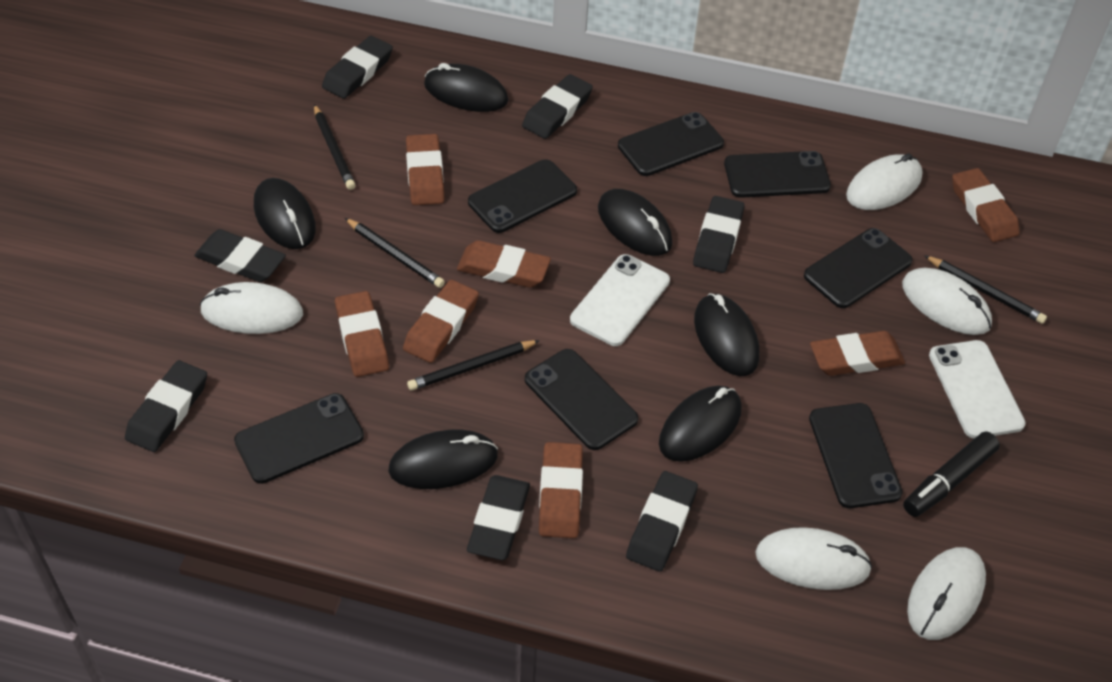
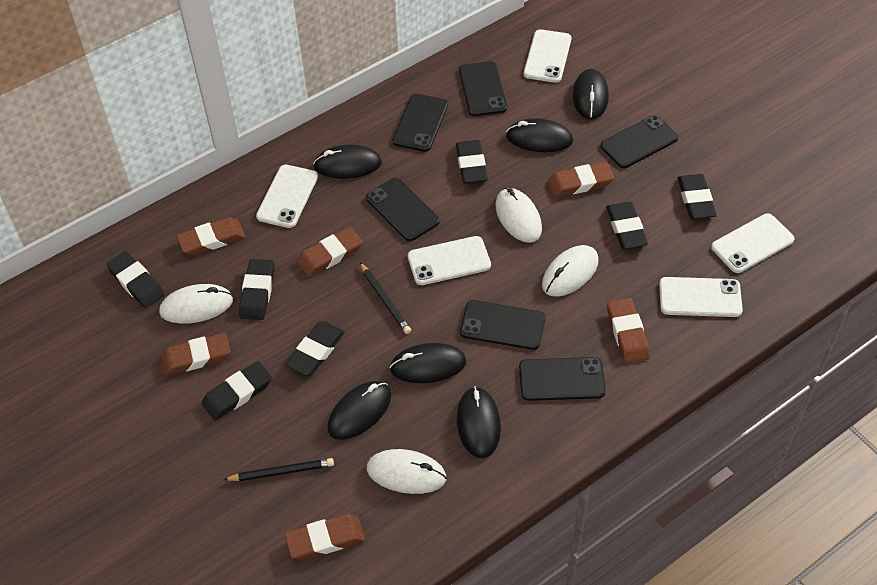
black marker: [903,431,1000,517] = 1 -> none = 0
black pencil: [314,104,356,190] [345,218,445,288] [407,340,540,391] [924,255,1047,324] = 4 -> [223,458,334,481] [360,262,411,334] = 2
black phone: [234,393,364,484] [468,159,577,233] [525,349,638,450] [618,112,724,176] [724,151,831,198] [804,228,912,308] [809,403,903,508] = 7 -> [366,178,440,241] [392,94,448,152] [459,61,507,116] [460,300,546,350] [519,357,606,401] [600,115,678,168] = 6
brown eraser: [335,291,389,377] [403,280,479,363] [406,134,445,205] [457,240,551,288] [539,442,583,538] [810,331,905,376] [952,168,1020,242] = 7 -> [161,333,230,376] [177,217,246,255] [285,514,365,560] [297,227,363,277] [548,162,614,197] [607,298,650,363] = 6
white mouse: [200,282,303,334] [755,527,872,590] [846,153,923,210] [902,268,992,335] [907,547,986,640] = 5 -> [159,284,233,324] [367,449,447,494] [495,188,542,243] [542,245,599,297] = 4
white phone: [570,254,670,346] [929,340,1025,439] = 2 -> [256,165,318,228] [408,236,491,285] [524,29,572,83] [659,277,743,317] [711,214,795,273] = 5

